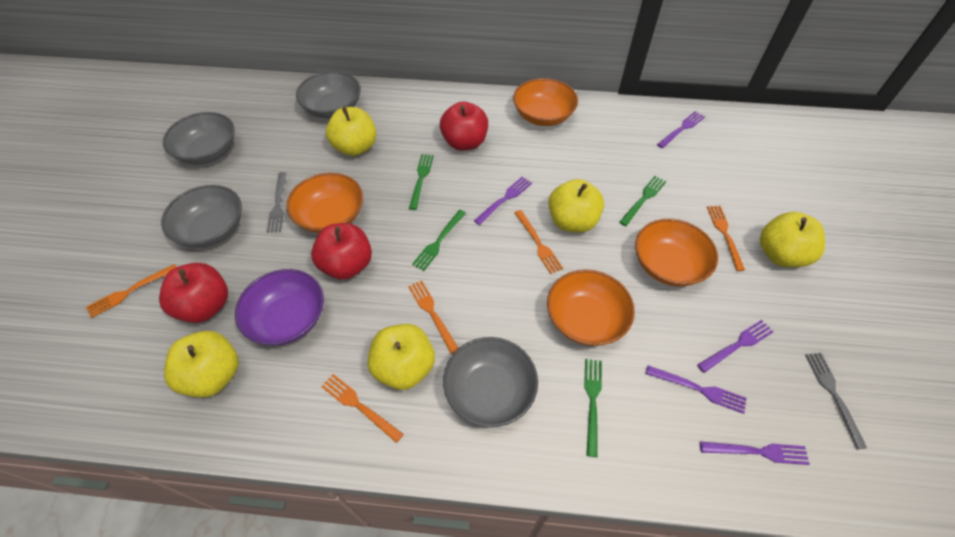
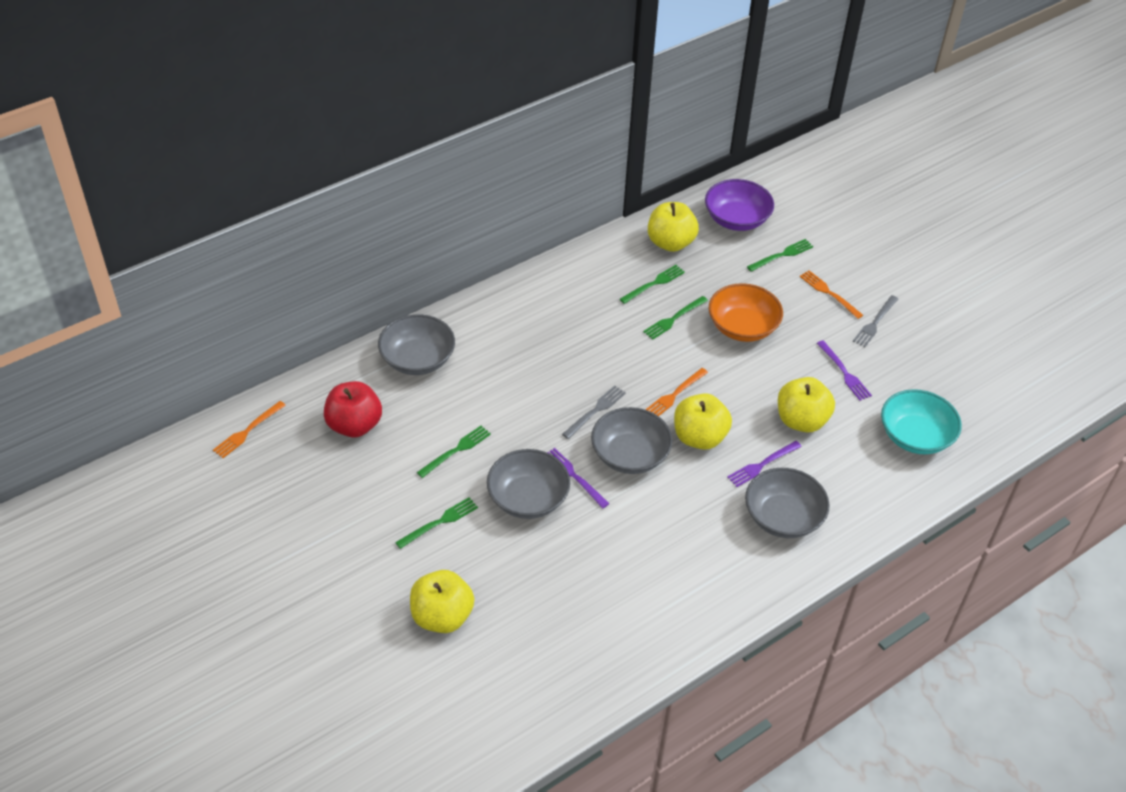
green fork: [409,154,434,210] [412,210,466,271] [584,359,602,457] [619,176,666,226] = 4 -> [395,497,478,549] [417,426,491,478] [620,265,685,304] [643,296,708,340] [747,239,813,272] = 5
orange bowl: [286,173,363,233] [513,78,578,126] [547,269,635,346] [635,219,718,286] = 4 -> [709,283,783,342] = 1
orange fork: [86,264,177,318] [321,374,404,443] [408,280,459,354] [515,210,563,274] [707,206,745,271] = 5 -> [213,401,286,458] [645,368,708,416] [800,270,863,319] = 3
purple fork: [474,177,532,225] [645,365,747,414] [657,111,705,148] [697,320,774,373] [700,441,810,465] = 5 -> [547,448,609,508] [727,441,802,487] [817,340,872,400] = 3
red apple: [159,263,228,323] [311,223,372,280] [440,101,488,151] = 3 -> [324,381,382,437] = 1
turquoise bowl: none = 0 -> [881,389,962,454] = 1
yellow apple: [164,331,239,398] [326,107,377,156] [367,324,435,390] [548,179,604,233] [760,212,825,267] = 5 -> [410,570,475,633] [648,202,699,252] [674,393,732,450] [778,377,835,432] = 4

